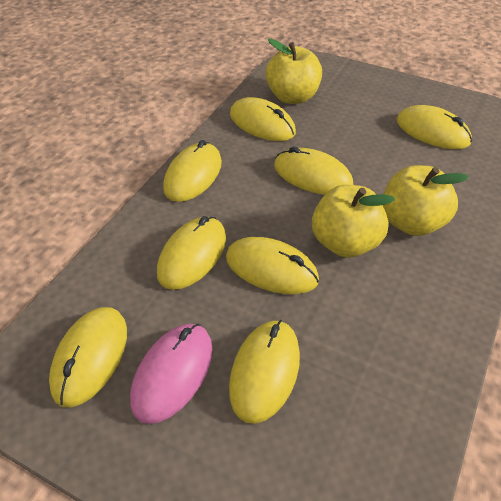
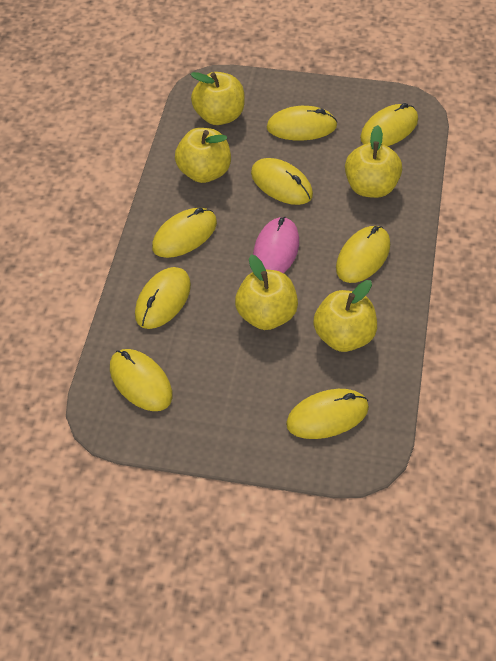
yellow apple: [266,39,322,104] [312,185,395,258] [383,165,469,236] = 3 -> [175,128,231,183] [190,72,245,125] [235,255,298,330] [313,280,377,352] [345,125,402,198] = 5

